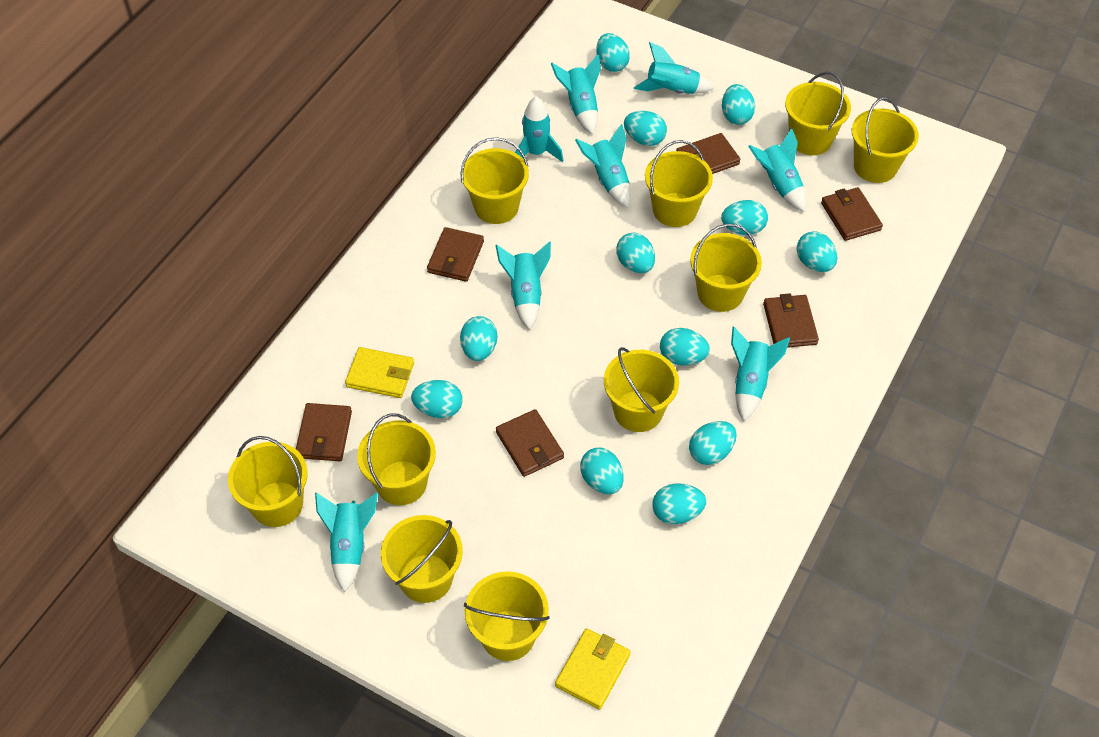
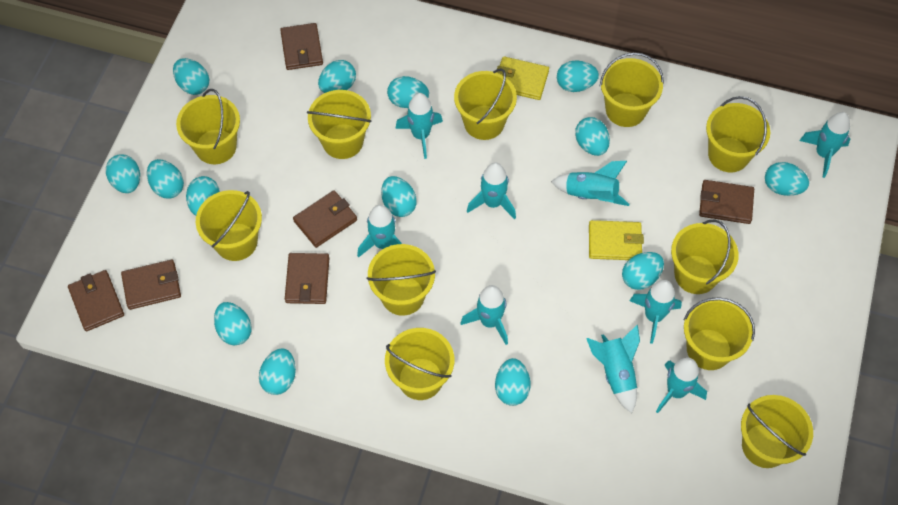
turquoise egg: [411,380,463,418] [460,316,497,361] [580,448,624,494] [596,33,630,72] [616,233,655,273] [624,111,667,146] [652,483,706,524] [660,328,710,365] [689,421,737,465] [721,200,768,235] [722,84,755,125] [797,231,837,272] = 12 -> [106,154,140,193] [147,159,184,199] [173,58,209,95] [186,176,220,216] [214,302,252,345] [259,348,296,395] [318,60,356,93] [381,176,417,217] [387,76,429,108] [495,358,530,406] [557,61,599,92] [575,117,610,156] [622,252,664,290] [765,162,809,196] = 14
turquoise rocket: [315,493,378,592] [496,241,551,330] [515,97,563,162] [551,54,601,135] [575,124,631,208] [634,42,714,94] [731,327,790,422] [748,128,806,212] = 8 -> [357,205,402,258] [395,93,443,159] [461,285,508,345] [467,162,516,219] [551,161,630,206] [586,325,640,413] [629,280,682,344] [656,358,707,413] [799,112,850,178] = 9
yellow bucket: [228,436,308,527] [357,414,436,505] [381,515,463,603] [461,137,529,224] [464,571,550,661] [604,347,679,432] [645,140,713,227] [690,224,762,312] [785,72,851,155] [852,97,919,183] = 10 -> [176,89,240,164] [196,190,262,261] [307,90,372,159] [367,244,436,316] [385,328,454,400] [454,68,517,140] [600,52,664,127] [671,219,739,294] [684,297,755,370] [706,96,770,172] [741,395,813,468] = 11

